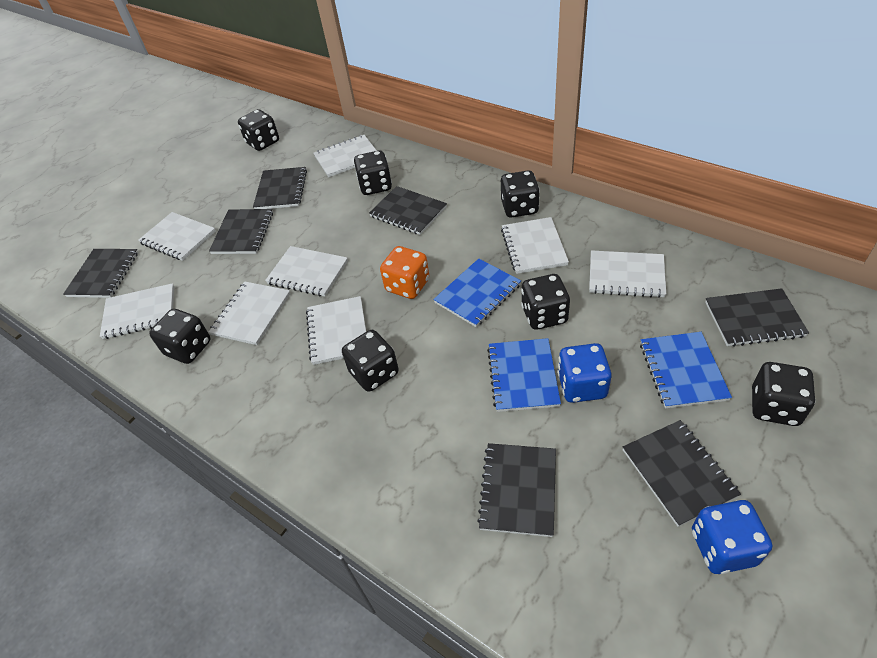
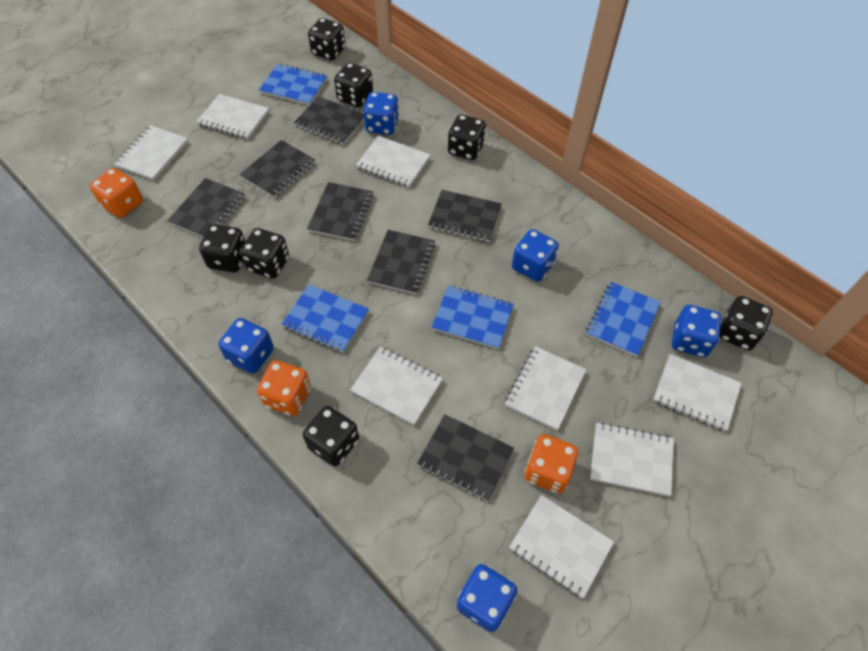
blue dice: [557,343,612,403] [692,500,772,574] = 2 -> [218,318,274,374] [363,92,399,135] [457,564,517,632] [512,229,559,282] [672,305,722,357] = 5
blue notebook: [433,259,521,327] [487,338,561,412] [640,332,732,408] = 3 -> [259,64,327,105] [281,284,369,353] [431,285,514,349] [586,282,661,357] = 4
orange dice: [380,246,429,299] = 1 -> [90,168,143,218] [257,360,311,416] [525,434,579,494] = 3

